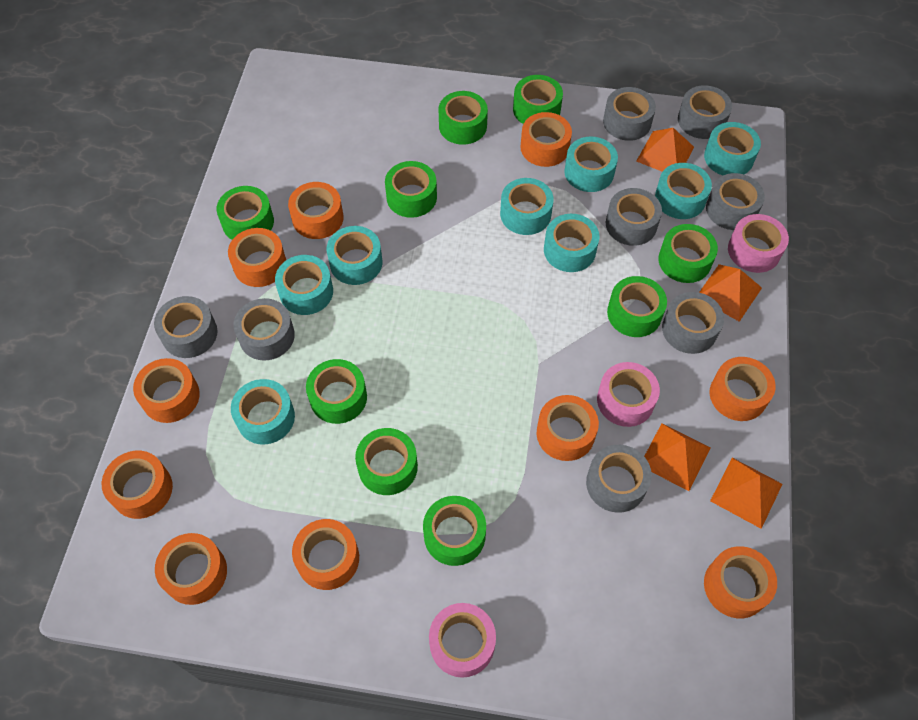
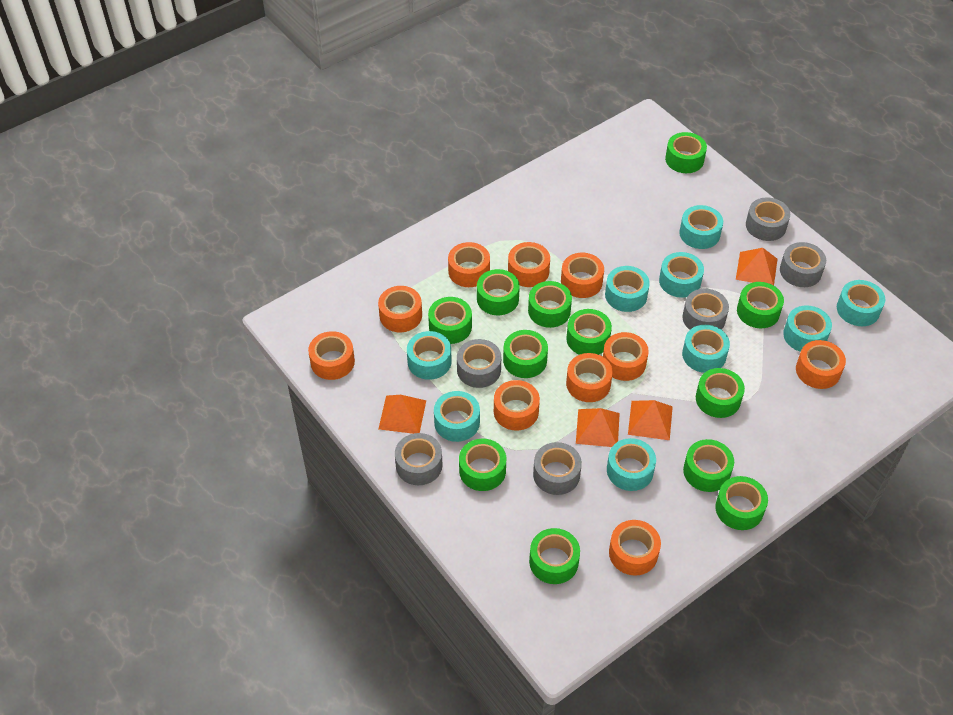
green tape: [217,186,274,240] [306,359,367,424] [355,428,418,495] [385,161,437,218] [423,496,486,566] [438,91,488,145] [513,75,563,124] [607,276,667,337] [659,224,718,283] = 9 -> [428,297,472,344] [459,439,506,491] [477,269,520,315] [503,330,548,378] [528,281,572,328] [529,528,580,584] [566,309,612,355] [665,132,707,173] [683,439,734,492] [696,368,745,418] [715,476,768,530] [737,282,784,328] = 12
grey tape: [154,296,218,358] [234,298,295,361] [586,445,652,513] [603,87,656,141] [606,188,662,246] [662,292,724,354] [678,85,732,139] [706,173,765,230] = 8 -> [395,433,443,485] [457,339,501,388] [533,442,582,495] [682,289,729,330] [746,197,790,241] [780,242,826,287] = 6
pink tape: [429,603,496,678] [597,362,660,427] [728,214,789,273] = 3 -> none = 0
turquoise tape: [231,379,295,444] [275,255,333,315] [327,226,382,285] [500,178,554,235] [544,214,599,272] [564,137,618,192] [655,163,712,219] [704,122,761,175] = 8 -> [407,331,452,380] [434,391,480,442] [605,266,650,312] [607,438,656,491] [659,252,704,298] [679,205,723,249] [682,325,730,373] [783,305,832,352] [837,280,885,326] = 9

